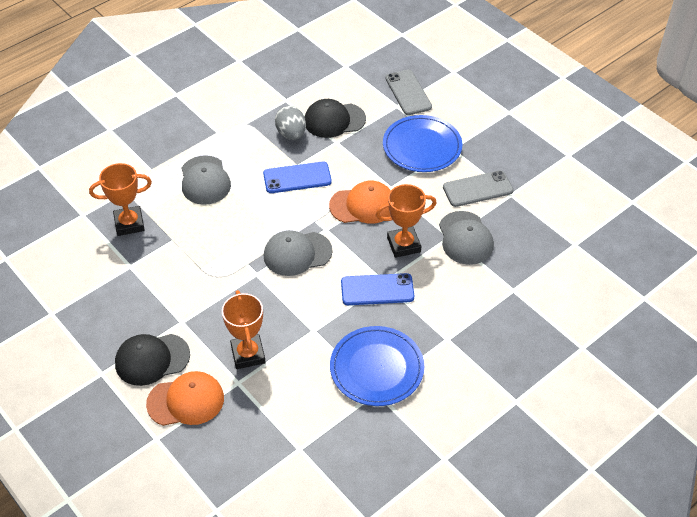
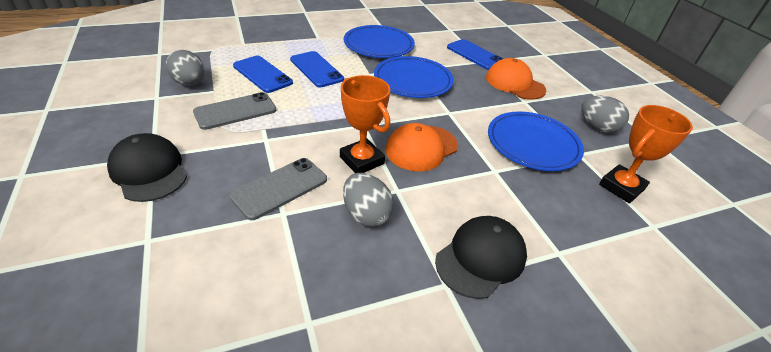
blue phone: [263,162,332,193] [341,273,414,305] = 2 -> [233,56,293,93] [290,51,344,88] [447,39,503,70] = 3
blue plate: [330,326,424,406] [383,115,462,172] = 2 -> [344,25,415,58] [374,56,454,98] [488,111,584,171] = 3
grey cap: [182,155,231,205] [264,230,333,276] [439,211,494,265] = 3 -> none = 0
grey egg: [275,106,306,140] = 1 -> [166,50,205,86] [343,173,394,227] [581,96,629,133] = 3
orange trophy: [89,163,152,236] [222,290,266,369] [376,184,436,258] = 3 -> [340,75,390,173] [599,105,693,203] = 2

